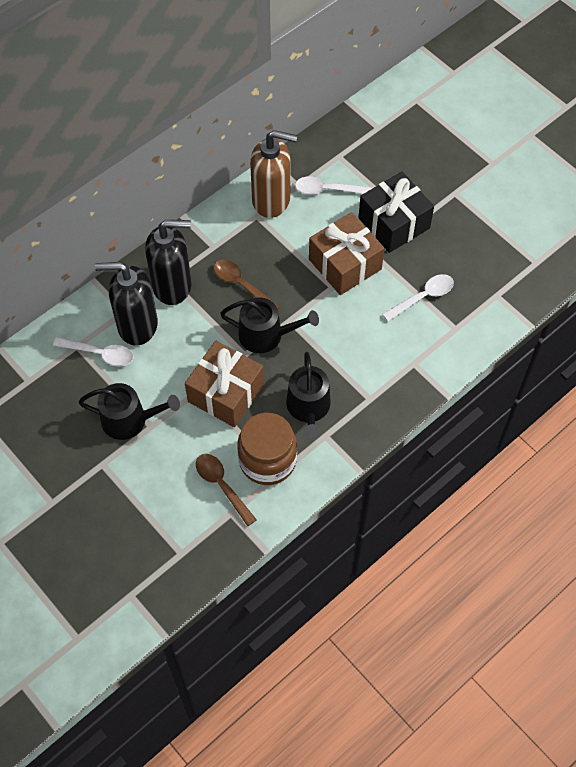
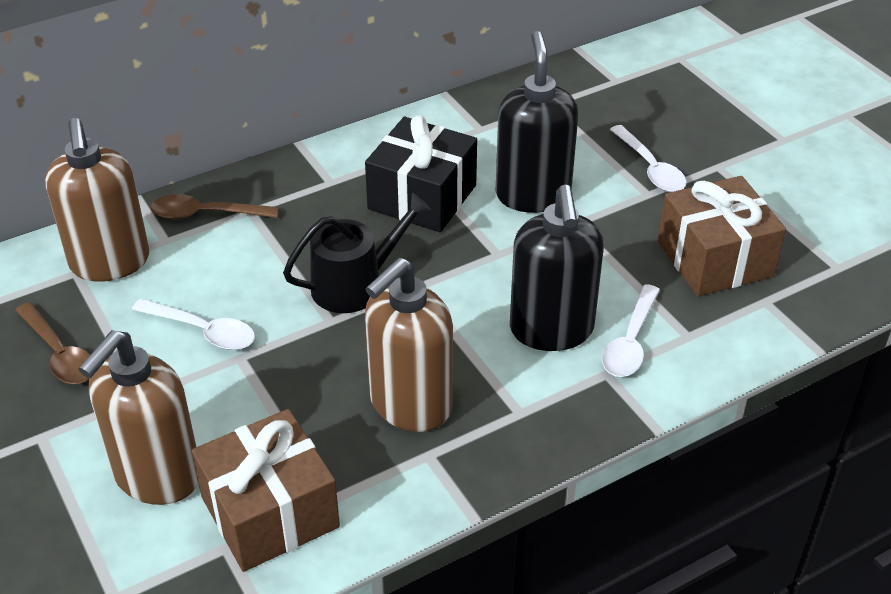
black watering can: [78,383,180,440] [220,297,319,353] [286,352,331,440] = 3 -> [283,193,431,313] = 1
brown jar: [237,413,297,485] = 1 -> none = 0
brown soap dispenser: [250,130,297,218] = 1 -> [45,118,149,282] [79,330,198,505] [365,258,453,432] = 3

